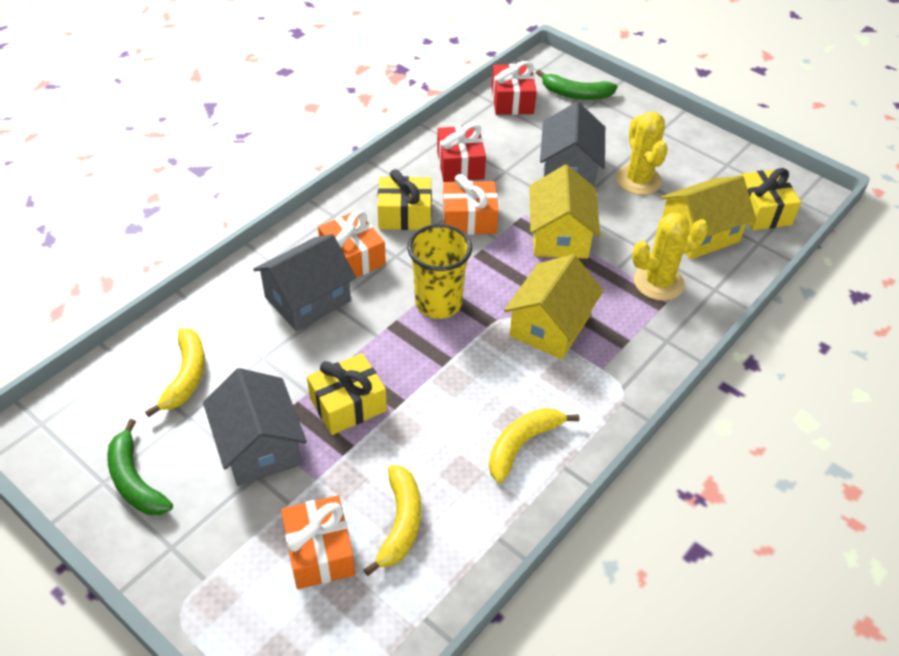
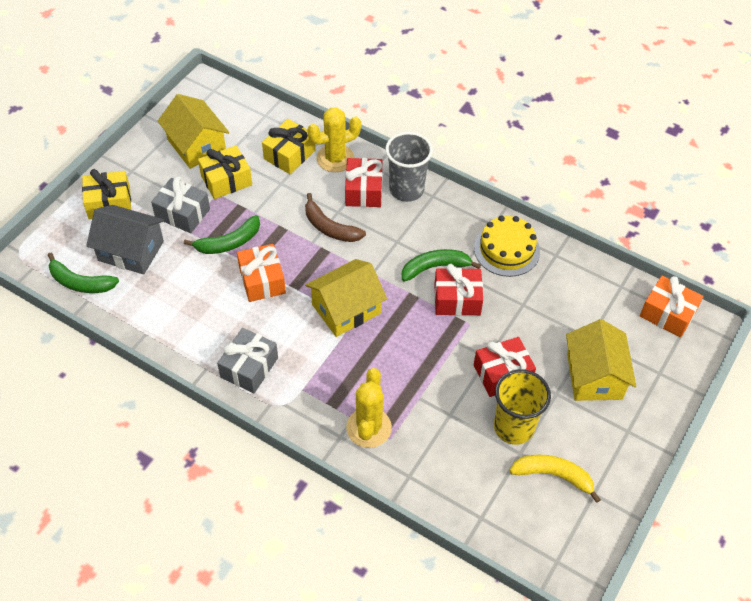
brown banana: none = 0 -> [305,193,366,242] = 1
green banana: [107,419,173,515] [536,69,618,100] = 2 -> [48,252,119,293] [184,215,260,254] [402,249,481,282] = 3
grey cup: none = 0 -> [385,132,433,202] = 1
grey gift: none = 0 -> [151,176,210,233] [217,328,278,393] = 2
grey house: [203,368,307,486] [253,234,356,331] [540,102,605,187] = 3 -> [86,205,164,275] = 1
orange gift: [281,495,355,589] [318,210,386,278] [443,174,499,235] = 3 -> [237,244,286,302] [640,276,703,337] = 2
red gift: [437,123,486,182] [491,61,537,115] = 2 -> [345,158,383,207] [434,264,483,316] [474,337,536,397] = 3
yellow banana: [145,328,205,417] [364,465,421,576] [489,408,580,483] = 3 -> [510,455,601,503] = 1
yellow cake: none = 0 -> [474,215,540,277] = 1

